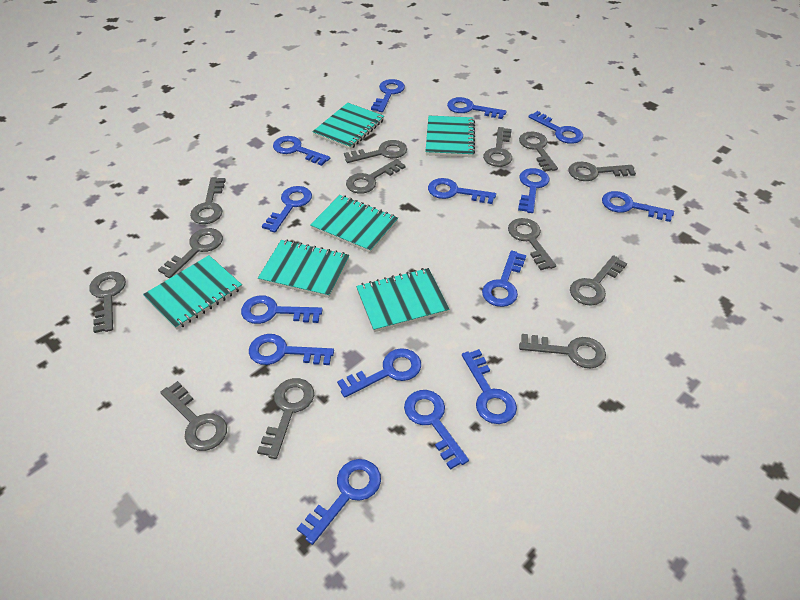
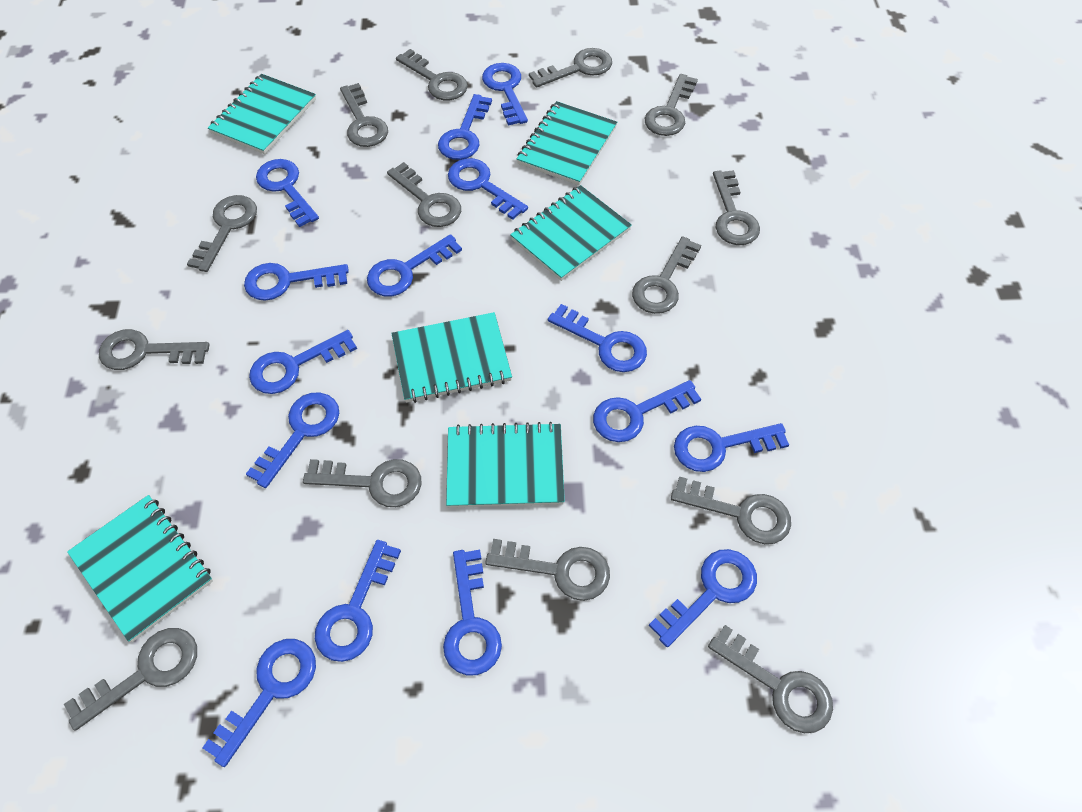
grey key: [89,271,126,333] [158,228,223,278] [160,381,227,451] [190,177,226,224] [257,378,314,459] [344,140,407,163] [346,159,406,194] [483,127,512,167] [508,218,556,270] [519,132,558,172] [519,334,606,368] [568,162,636,181] [570,255,627,305] = 13 -> [64,628,197,731] [99,329,210,370] [187,195,257,272] [303,459,422,507] [340,83,388,147] [387,162,461,227] [396,49,468,100] [485,539,610,601] [529,48,612,88] [632,236,701,314] [645,74,698,136] [671,476,791,544] [708,625,833,733] [713,170,760,245] = 14

